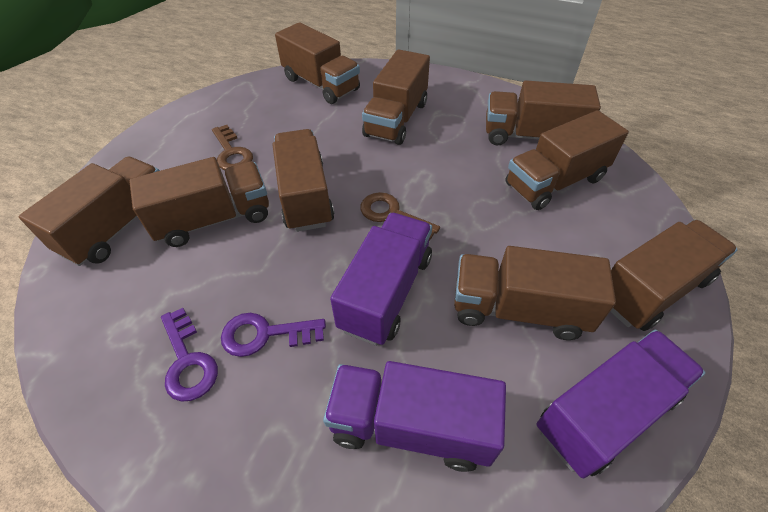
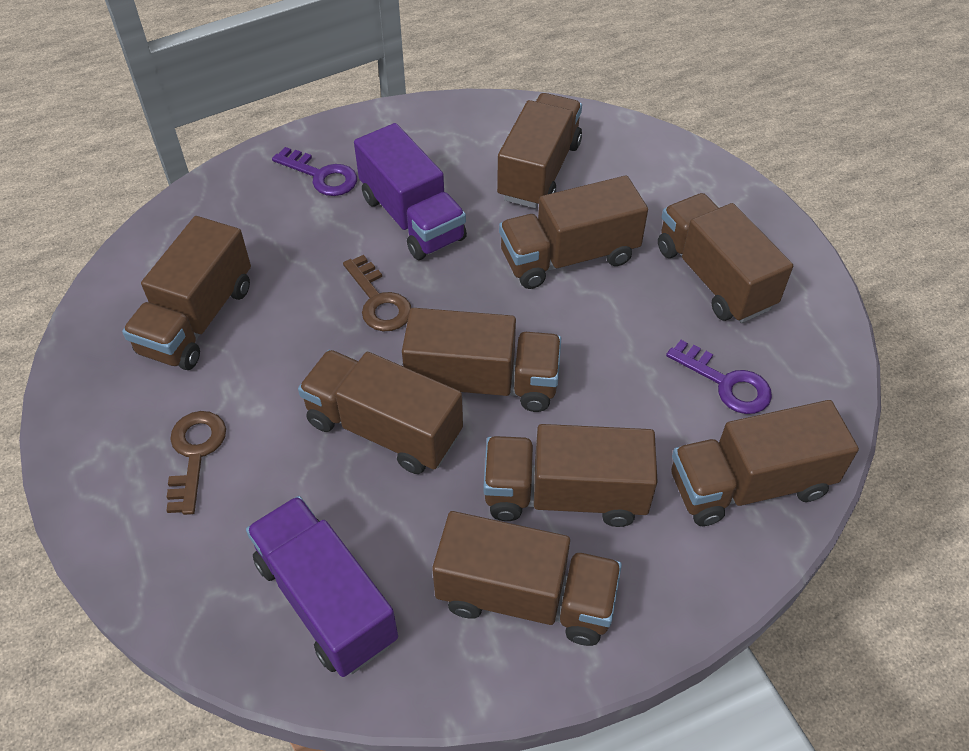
purple truck: [323,361,506,472] [330,213,432,346] [536,330,705,478] = 3 -> [246,496,398,677] [354,123,467,260] = 2

